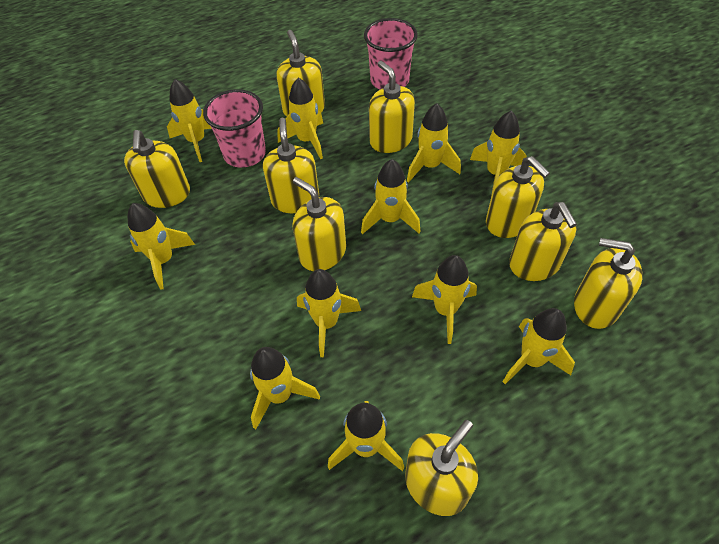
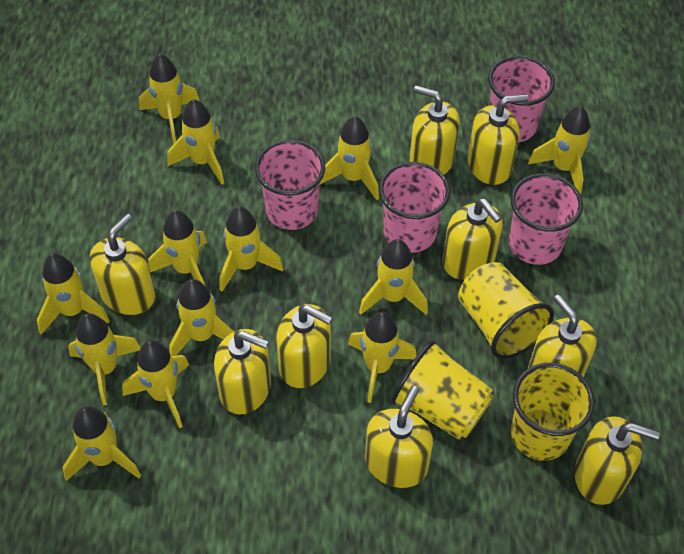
pink cup: [203,89,266,168] [364,18,418,89] = 2 -> [255,140,325,230] [379,162,450,253] [488,56,555,142] [509,173,583,265] = 4
yellow cup: none = 0 -> [391,340,494,440] [458,262,554,359] [511,363,595,461] = 3
yellow rocket: [128,203,195,290] [167,79,212,162] [250,347,320,429] [277,77,323,159] [297,269,361,357] [328,401,404,471] [361,159,421,234] [407,103,461,183] [412,255,477,344] [470,111,527,196] [503,308,575,384] = 11 -> [37,253,110,334] [63,406,141,481] [68,313,141,405] [122,340,189,428] [139,54,200,144] [148,210,207,285] [167,99,224,185] [169,279,234,356] [220,207,284,292] [320,116,379,200] [348,312,417,403] [359,239,428,315] [528,106,591,195] = 13

